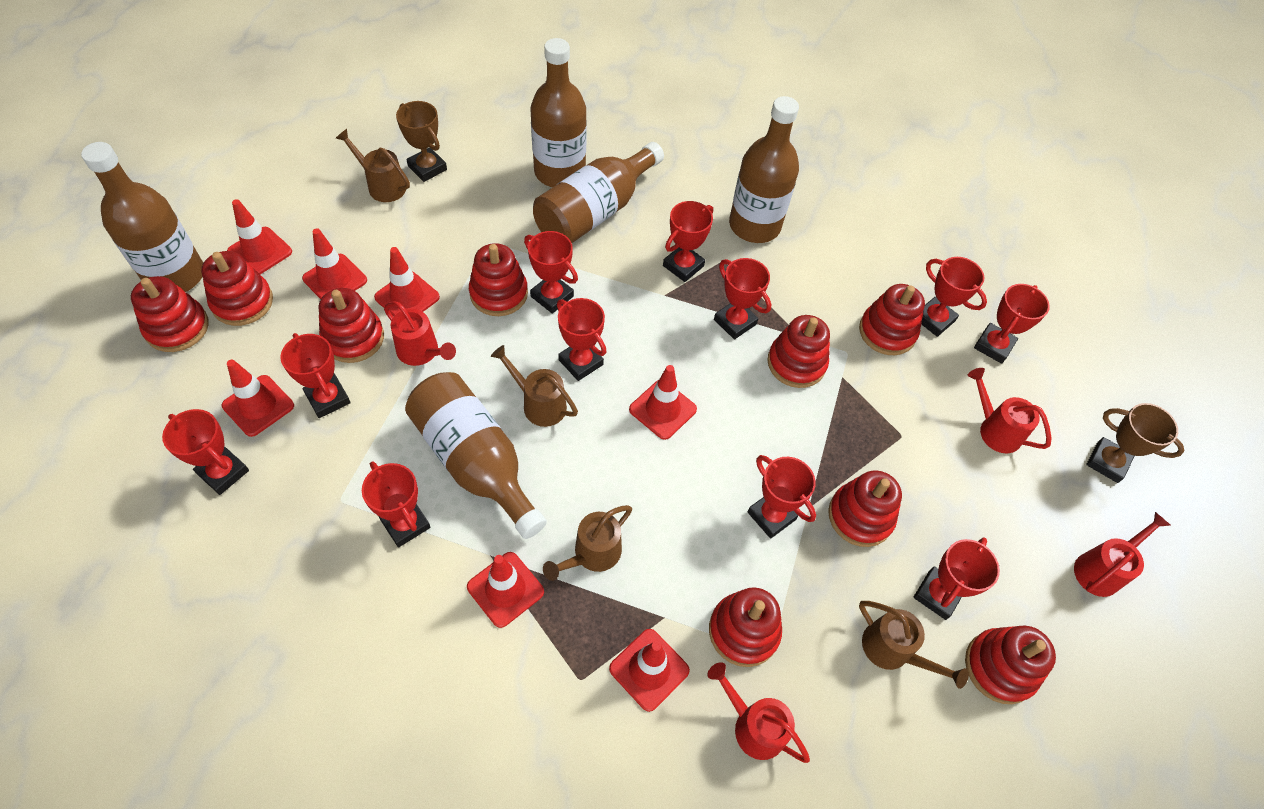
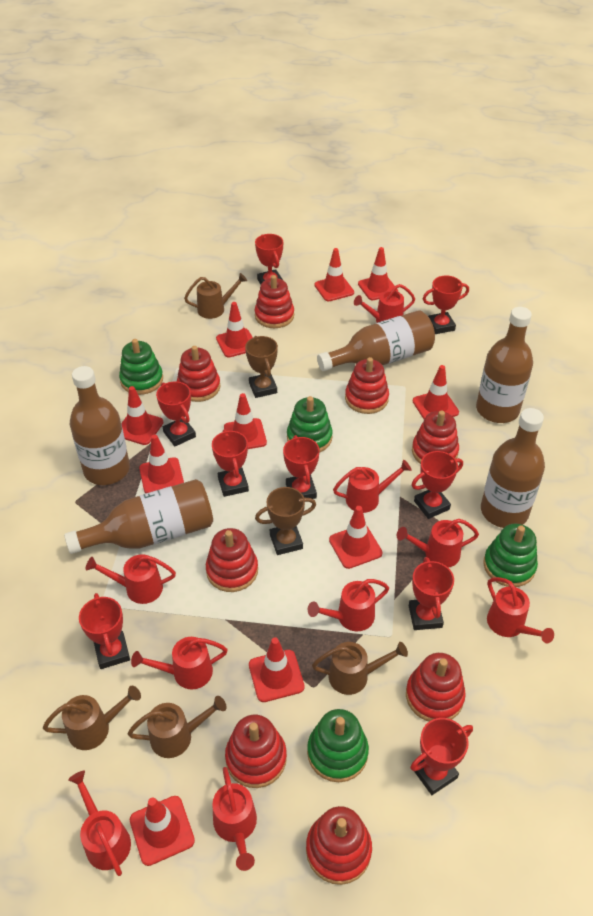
green stacking toy: none = 0 -> [119,339,163,395] [287,396,333,453] [307,709,369,782] [483,523,538,587] = 4
red stacking toy: [131,276,209,352] [201,251,273,326] [319,288,384,363] [469,243,528,316] [709,587,782,667] [767,315,830,388] [828,470,902,547] [859,284,925,355] [965,626,1056,704] = 9 -> [177,346,220,402] [206,528,258,592] [225,715,287,788] [255,275,294,328] [306,806,372,885] [345,357,389,414] [406,653,466,722] [412,410,459,464] = 8
red traffic cone: [222,360,294,437] [227,199,292,274] [302,228,367,299] [374,247,440,316] [467,552,544,628] [609,629,690,712] [629,365,697,440] = 7 -> [121,386,164,445] [130,796,195,866] [139,434,184,493] [216,302,253,357] [224,393,267,449] [249,638,305,702] [314,248,354,301] [329,506,382,569] [358,247,398,300] [412,365,459,419] = 10
red trophy: [162,409,249,495] [280,333,351,418] [362,461,431,547] [524,231,578,314] [557,298,606,381] [663,201,713,282] [714,258,772,339] [748,455,816,539] [913,537,1000,620] [921,257,987,337] [974,284,1050,364] = 11 -> [79,593,130,669] [156,381,196,446] [212,429,249,497] [255,234,283,284] [283,435,320,499] [409,557,454,630] [410,718,473,795] [412,451,463,519] [423,276,469,334] = 9
red watering can: [384,301,456,366] [707,662,810,763] [968,368,1052,453] [1074,512,1170,597] = 4 -> [68,771,131,876] [86,554,176,604] [131,637,228,689] [212,767,257,871] [308,579,389,631] [333,460,411,513] [354,284,415,323] [396,519,479,568] [487,577,554,643] = 9

